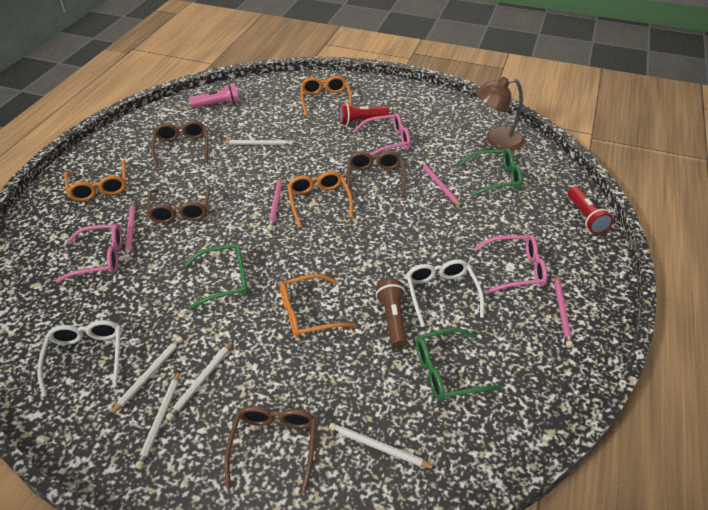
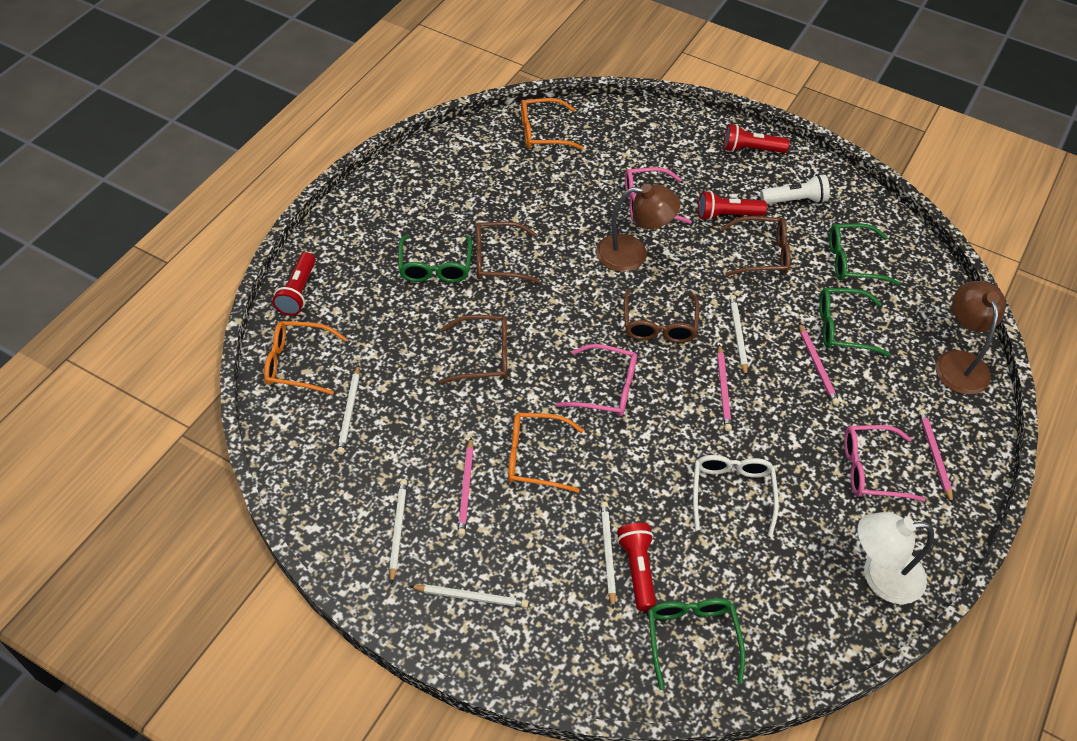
brown flashlight: [376,279,407,348] = 1 -> none = 0
brown lamp: [476,77,525,151] = 1 -> [596,184,680,272] [935,281,1006,395] = 2
green glasses: [185,243,248,310] [416,328,502,401] [459,148,522,197] = 3 -> [398,234,472,283] [648,598,745,690] [819,288,890,356] [829,224,900,285] = 4
orange glasses: [64,161,126,201] [280,274,356,338] [287,171,353,227] [300,76,352,116] = 4 -> [264,321,347,395] [508,413,584,493] [521,98,584,150] = 3
pink flashlight: [189,83,240,108] = 1 -> none = 0
red flashlight: [338,102,389,125] [568,187,613,234] = 2 -> [272,252,315,316] [617,523,656,611] [698,191,767,221] [723,124,790,153] = 4
white flashlight: none = 0 -> [760,174,830,204] = 1
white glasses: [37,320,121,397] [406,259,484,327] = 2 -> [693,455,779,536] = 1
white lamp: none = 0 -> [857,512,934,604] = 1

